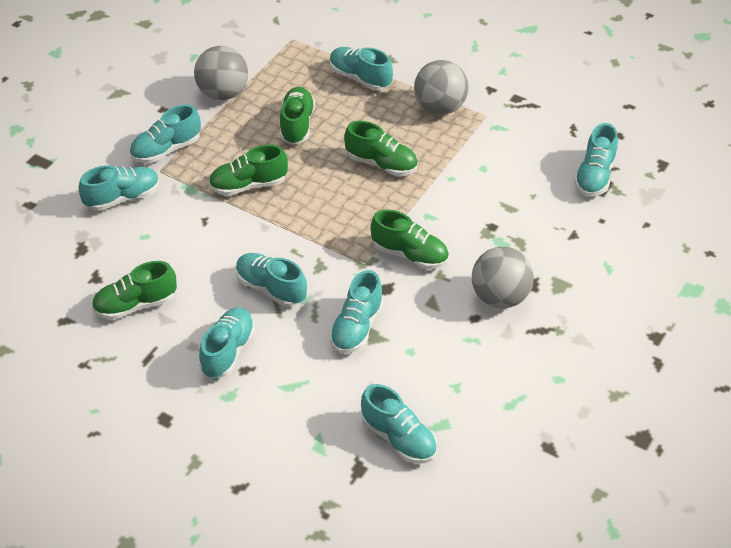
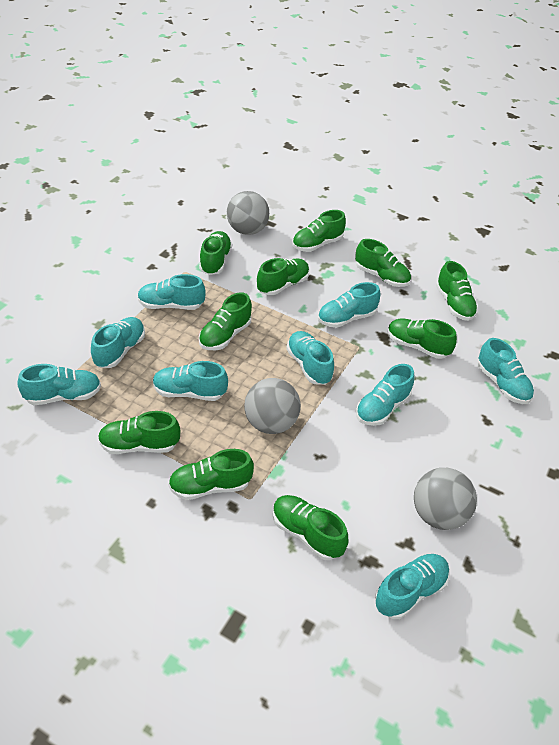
green shoe: [92,261,177,320] [209,144,288,196] [280,87,315,145] [344,121,418,176] [370,210,449,269] = 5 -> [98,411,180,454] [168,449,254,500] [199,231,232,275] [199,293,252,350] [257,258,309,295] [273,495,348,560] [292,210,346,252] [355,239,411,287] [388,318,457,359] [436,261,478,321] = 10
turquoise shoe: [79,165,159,211] [130,105,201,163] [199,308,255,378] [236,253,307,307] [329,270,384,353] [330,47,393,90] [361,384,437,464] [574,123,618,196] = 8 -> [17,364,101,405] [91,317,145,368] [137,274,206,310] [153,361,228,401] [286,331,334,385] [318,282,380,328] [356,364,414,426] [375,554,450,619] [477,338,534,404] = 9

